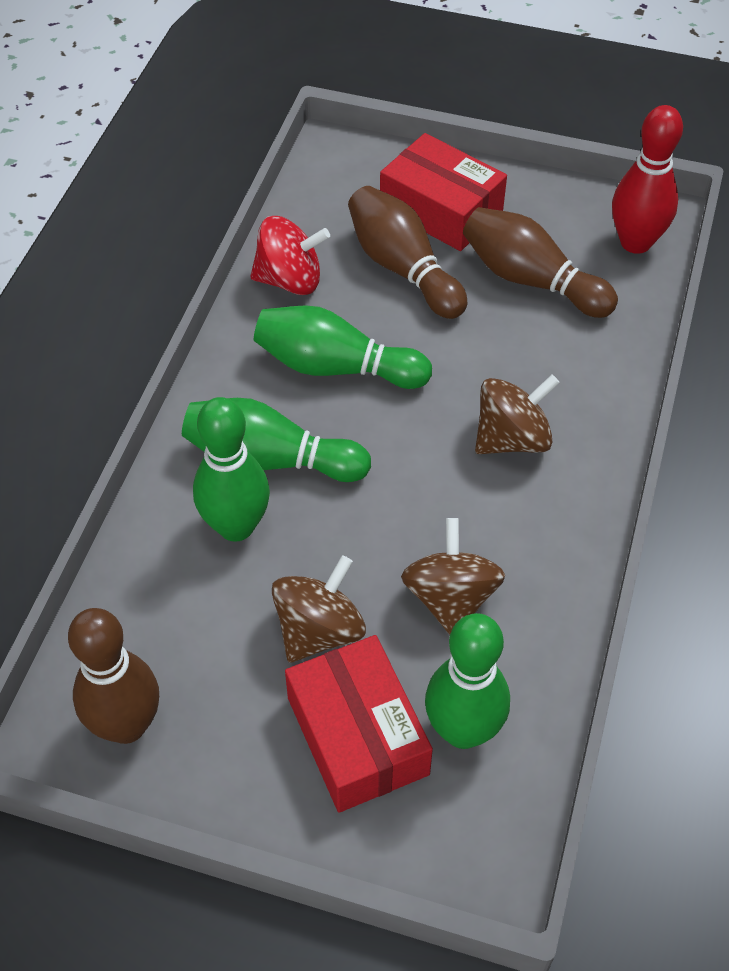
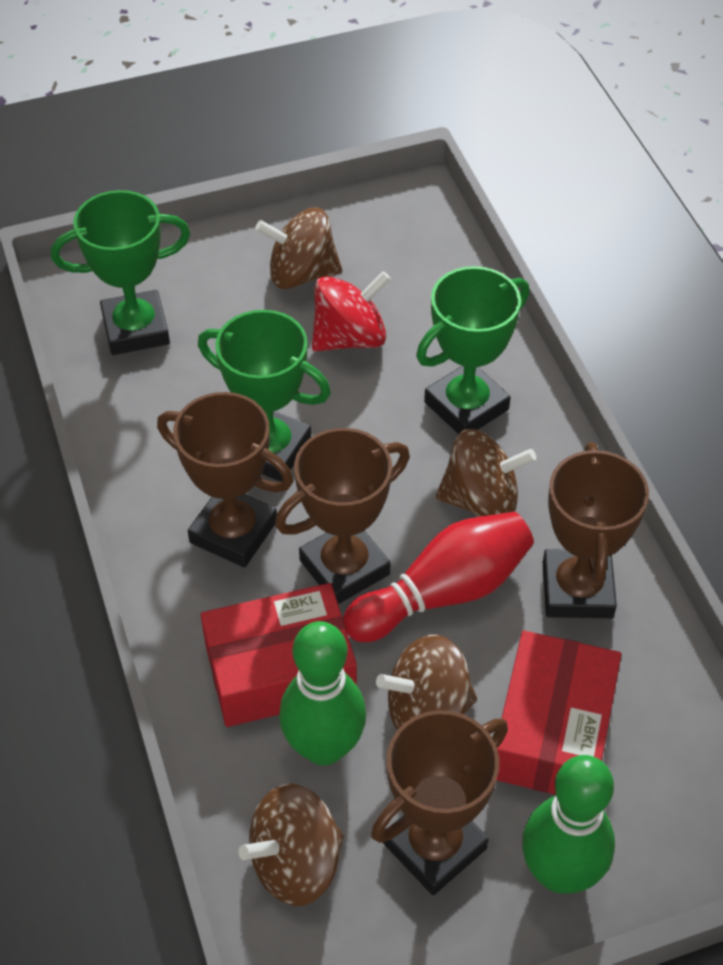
brown bowling pin: [68,608,159,744] [348,186,467,319] [463,207,618,318] = 3 -> none = 0
brown spinning top: [272,555,366,663] [401,518,505,635] [475,374,560,454] = 3 -> [238,783,344,906] [255,207,342,289] [376,635,477,730] [436,429,536,517] = 4
brown trophy: none = 0 -> [157,392,293,567] [275,428,410,604] [371,710,508,895] [543,442,649,618] = 4
green bowling pin: [182,398,371,482] [193,397,270,542] [254,305,432,389] [425,613,510,749] = 4 -> [279,621,366,766] [522,755,615,894] = 2
green trophy: none = 0 -> [51,190,190,355] [198,310,331,482] [416,266,529,434] = 3

